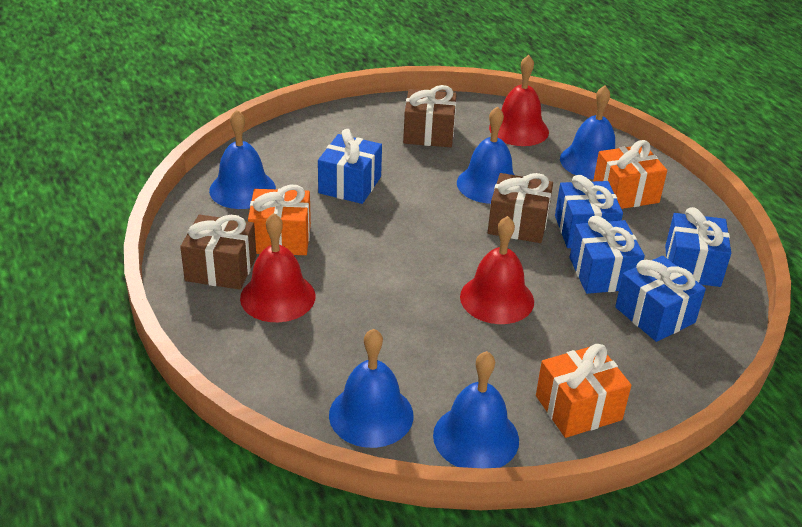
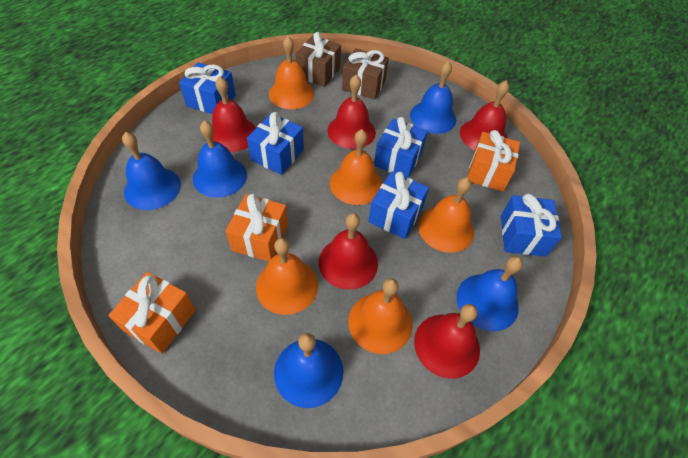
brown gift: [180,214,256,290] [403,85,457,147] [488,173,553,243] = 3 -> [295,32,341,87] [342,48,389,100] = 2
orange bell: none = 0 -> [256,238,318,315] [269,36,314,109] [330,129,382,205] [348,278,413,354] [418,177,474,253] = 5
red bell: [240,213,316,322] [460,216,534,324] [489,55,549,146] = 3 -> [212,77,256,152] [319,213,378,290] [328,75,376,149] [414,304,480,379] [460,80,509,150] = 5

